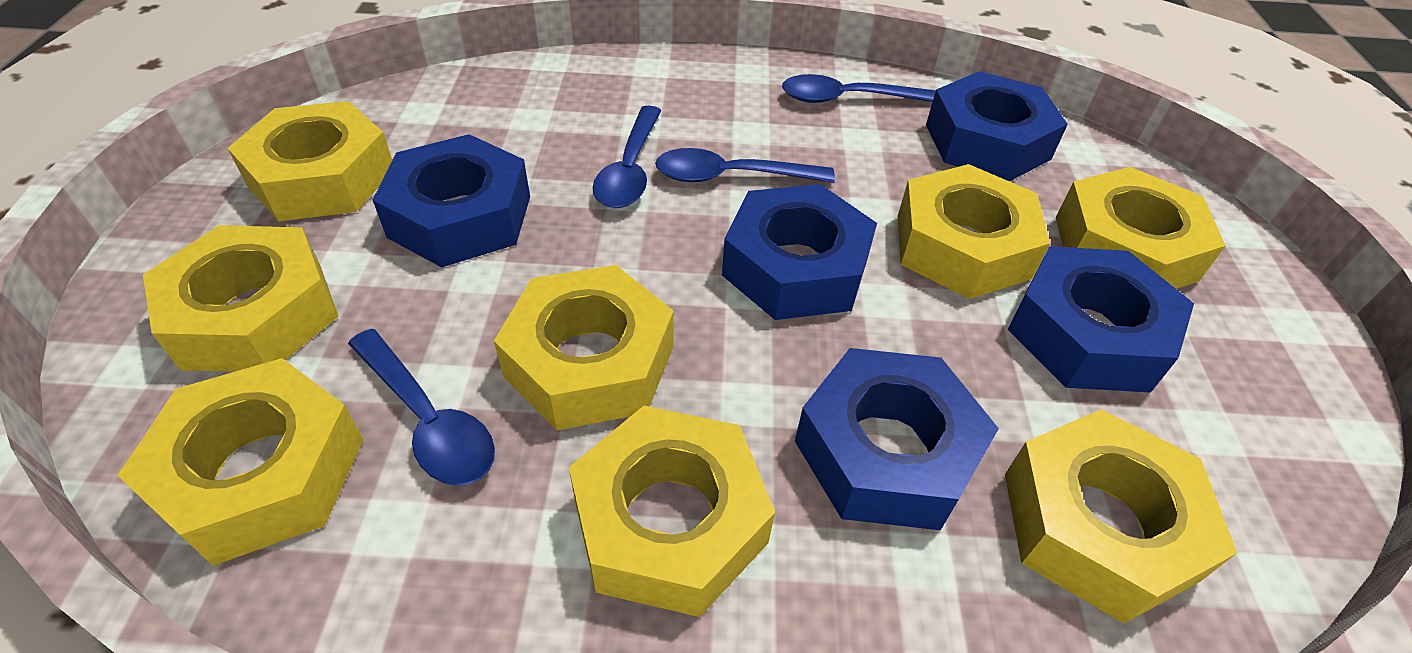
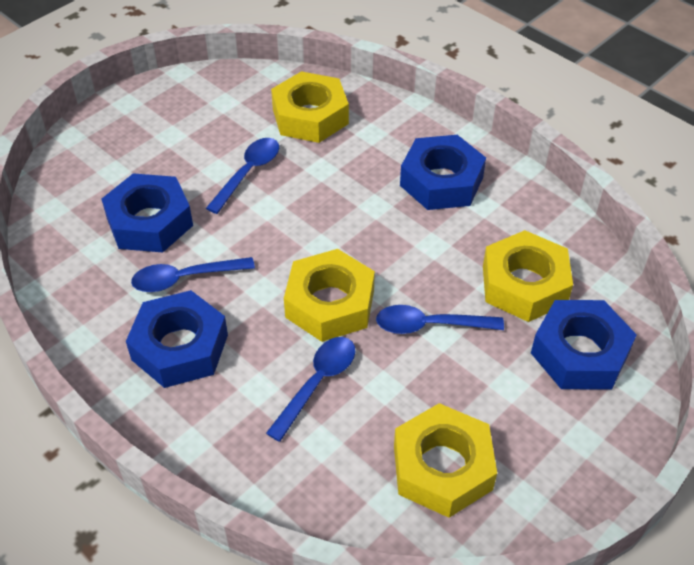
blue nut: [373,134,530,268] [722,184,877,320] [795,348,999,530] [926,71,1068,181] [1007,246,1194,393] = 5 -> [102,173,193,253] [126,290,228,388] [400,135,486,210] [531,300,637,389] = 4
yellow nut: [117,358,363,566] [143,225,339,372] [228,101,392,222] [494,265,674,430] [569,406,775,617] [898,164,1050,299] [1005,409,1237,624] [1056,167,1226,289] = 8 -> [271,71,349,143] [284,249,375,342] [394,403,497,518] [483,230,573,322] = 4

